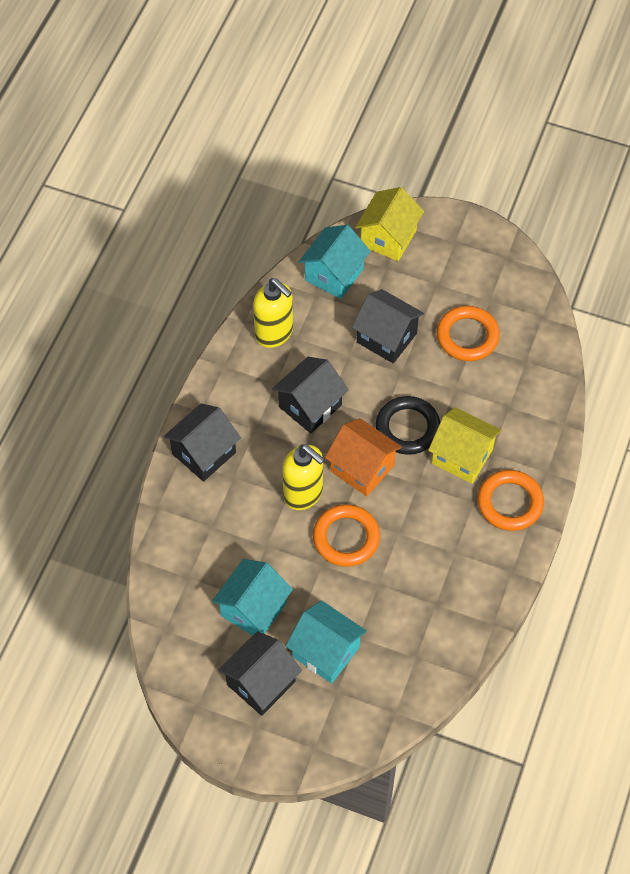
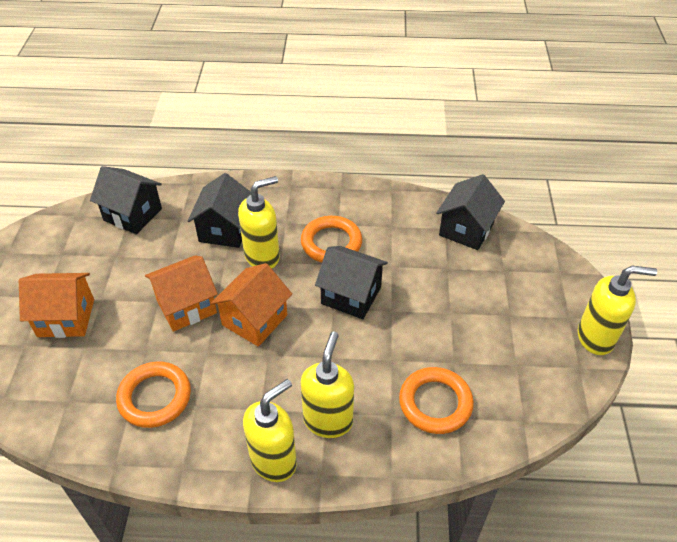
black ring: [376,396,440,455] = 1 -> none = 0
orange house: [325,418,402,496] = 1 -> [19,273,94,338] [145,256,218,332] [211,263,292,347] = 3
turquoise house: [212,559,293,636] [286,600,367,684] [299,225,371,299] = 3 -> none = 0
yellow house: [355,187,424,261] [428,407,502,484] = 2 -> none = 0
yellow soap dispenser: [253,278,293,348] [283,444,325,510] = 2 -> [238,176,280,269] [243,379,297,482] [300,332,354,438] [578,266,657,355] = 4

